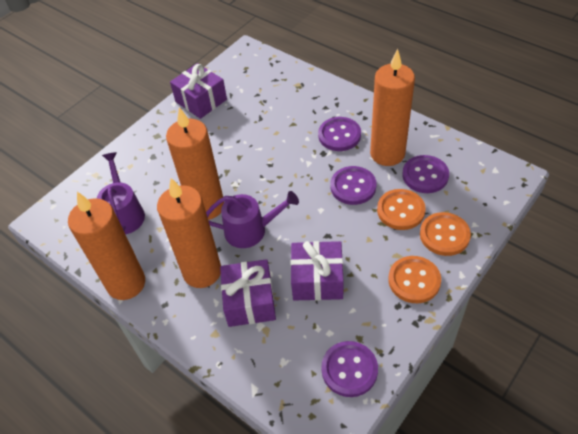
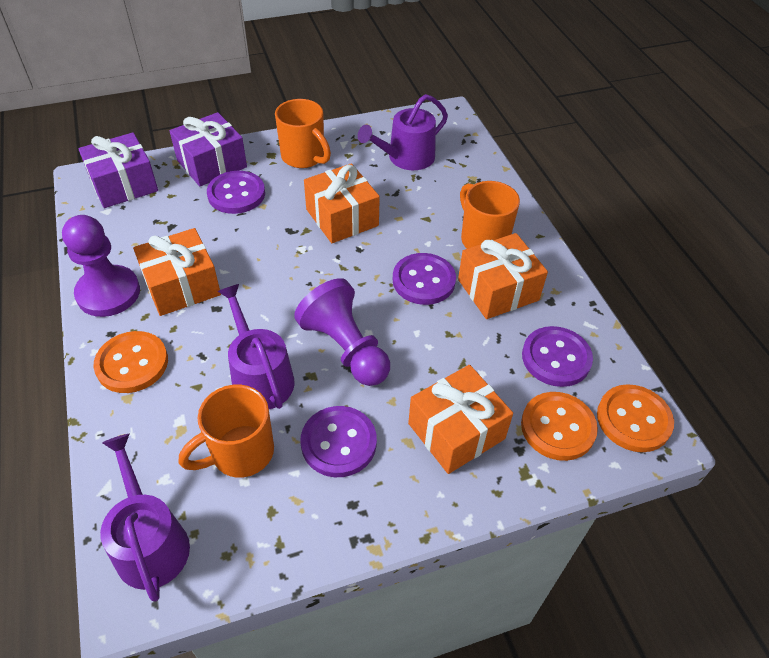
orange candle: [68,192,145,300] [157,178,221,288] [166,107,224,220] [370,49,415,166] = 4 -> none = 0
orange gift: none = 0 -> [133,228,221,316] [304,163,380,243] [408,365,513,474] [458,233,548,319] = 4
orange mug: none = 0 -> [179,385,274,478] [275,99,331,168] [460,181,520,249] = 3
purple gift: [170,63,227,119] [220,259,276,327] [291,241,344,300] = 3 -> [78,133,158,208] [169,112,247,186] = 2
purple pawn: none = 0 -> [62,215,140,317] [294,278,390,386] = 2
purple watering can: [97,152,145,235] [206,191,299,248] = 2 -> [100,434,190,602] [217,284,295,409] [358,94,448,170] = 3

